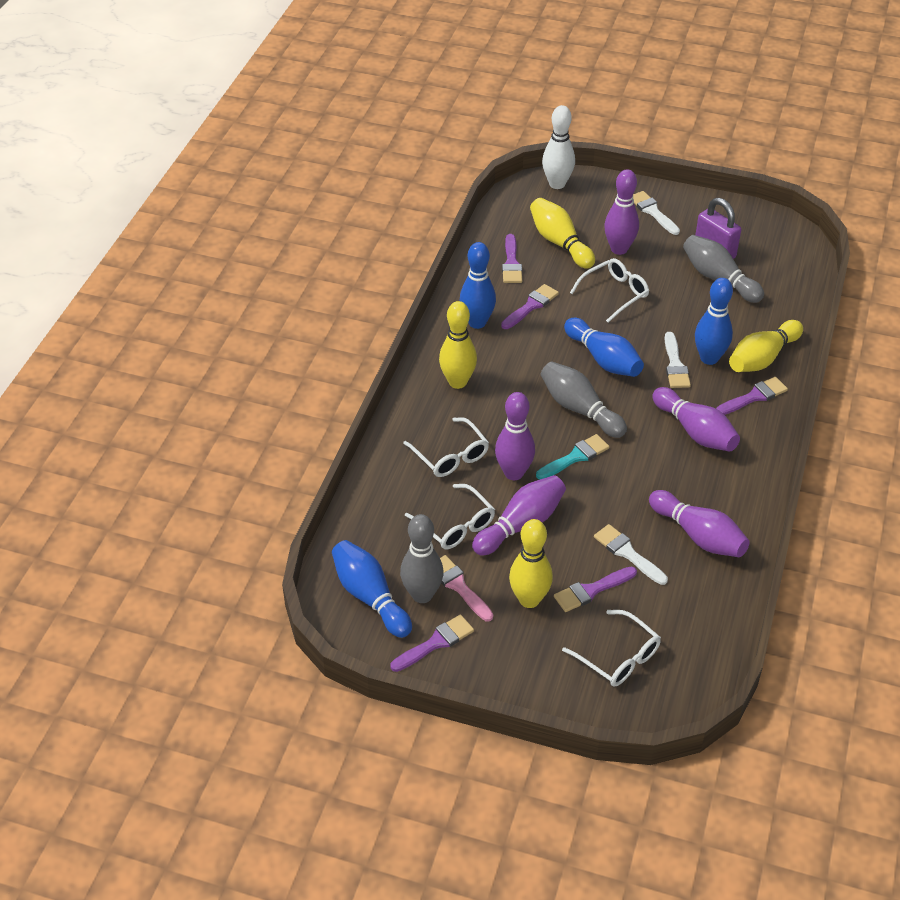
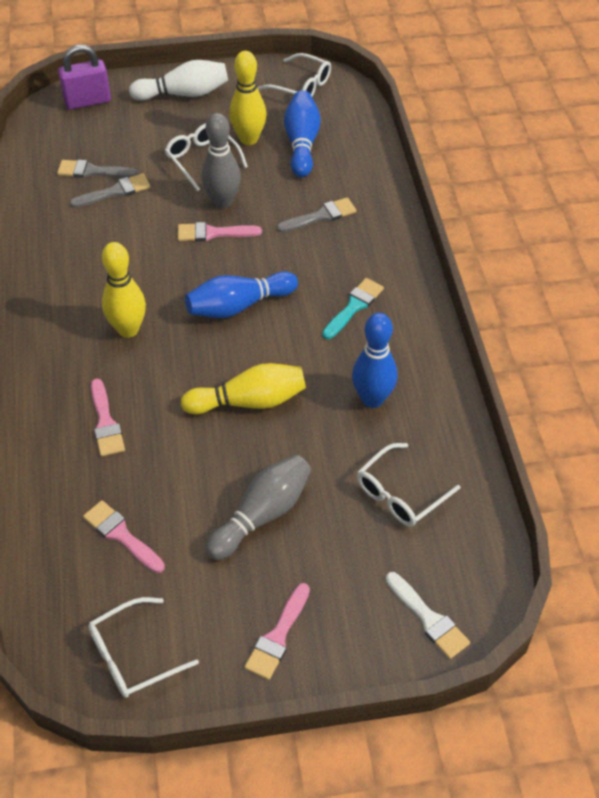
blue bowling pin: [332,540,412,638] [460,242,496,329] [564,318,644,377] [695,278,733,365] = 4 -> [185,271,298,318] [284,90,321,177] [352,313,397,408] = 3
grey bowling pin: [400,514,444,603] [541,361,627,438] [683,235,764,303] = 3 -> [202,113,241,208] [205,454,311,560] = 2
grey brush: none = 0 -> [57,160,139,178] [69,173,151,208] [276,197,357,233] = 3
pink brush: [440,555,493,622] = 1 -> [83,500,165,573] [91,379,125,456] [178,222,262,242] [244,583,310,680] = 4
purple bowling pin: [472,475,566,556] [495,392,535,480] [604,169,639,255] [649,490,750,557] [652,387,740,452] = 5 -> none = 0
purple brush: [390,615,474,672] [501,284,559,329] [502,234,522,283] [554,566,637,612] [716,377,788,415] = 5 -> none = 0
white brush: [594,524,668,585] [633,191,680,235] [664,332,691,388] = 3 -> [386,572,470,659] = 1
yellow bowling pin: [439,301,477,389] [509,519,553,608] [530,198,595,269] [729,320,803,372] = 4 -> [102,242,146,338] [181,363,306,415] [229,51,266,145] = 3

